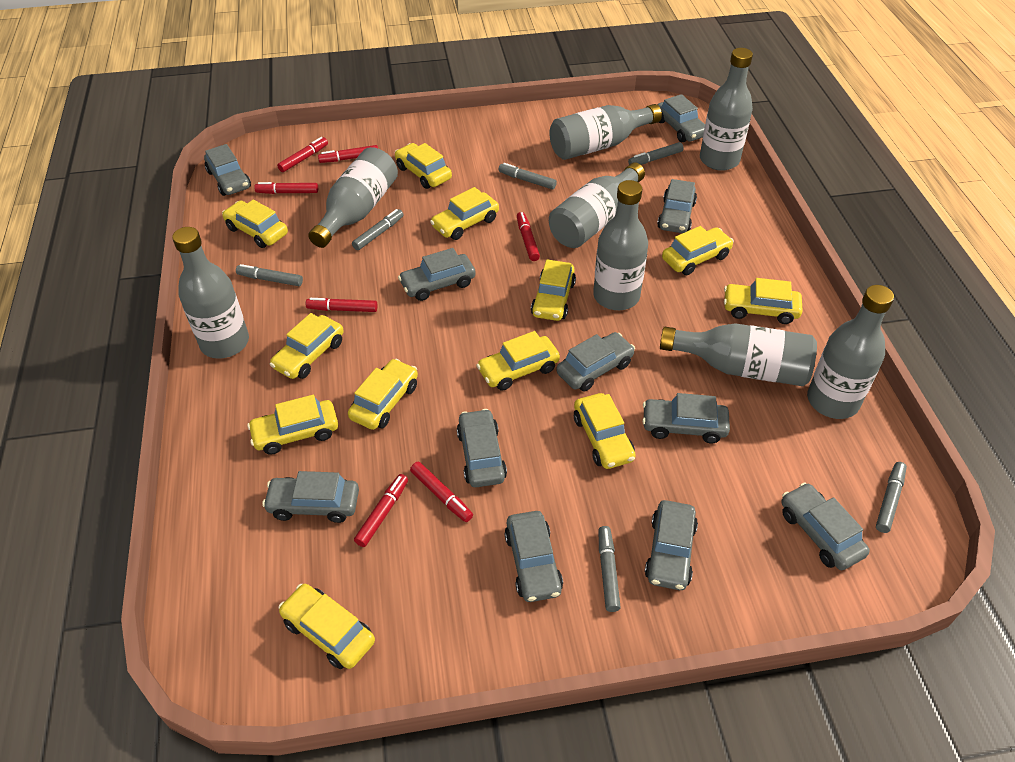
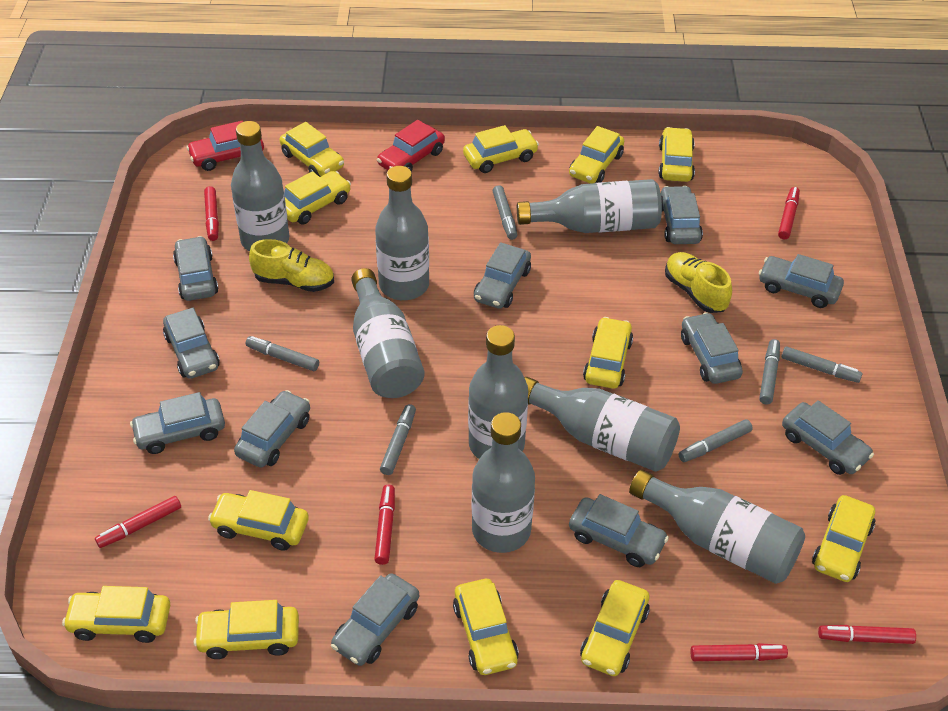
red car: none = 0 -> [186,121,264,171] [377,120,445,172] = 2
red marker: [254,182,318,194] [277,137,328,172] [306,298,377,312] [318,145,378,163] [354,474,408,547] [410,462,473,522] [517,212,540,261] = 7 -> [95,496,181,548] [204,186,219,241] [374,485,395,565] [691,643,788,661] [778,187,800,239] [818,625,916,644] = 6
yellow shoe: none = 0 -> [249,239,334,292] [665,252,732,313] = 2

